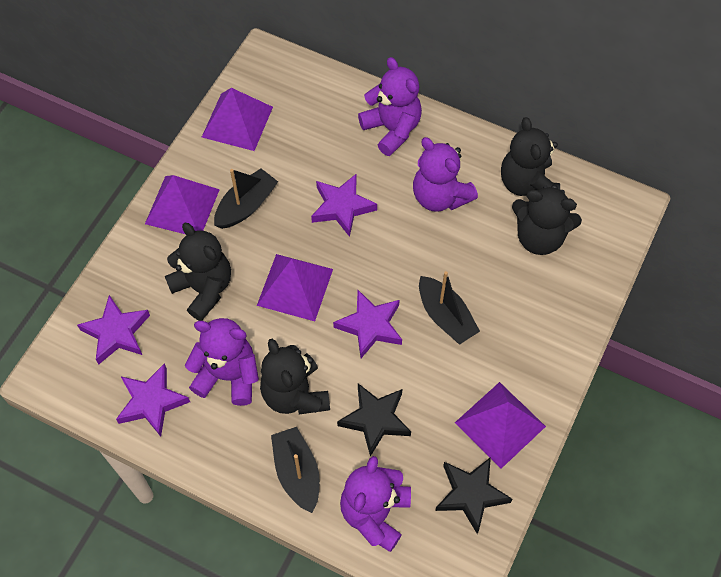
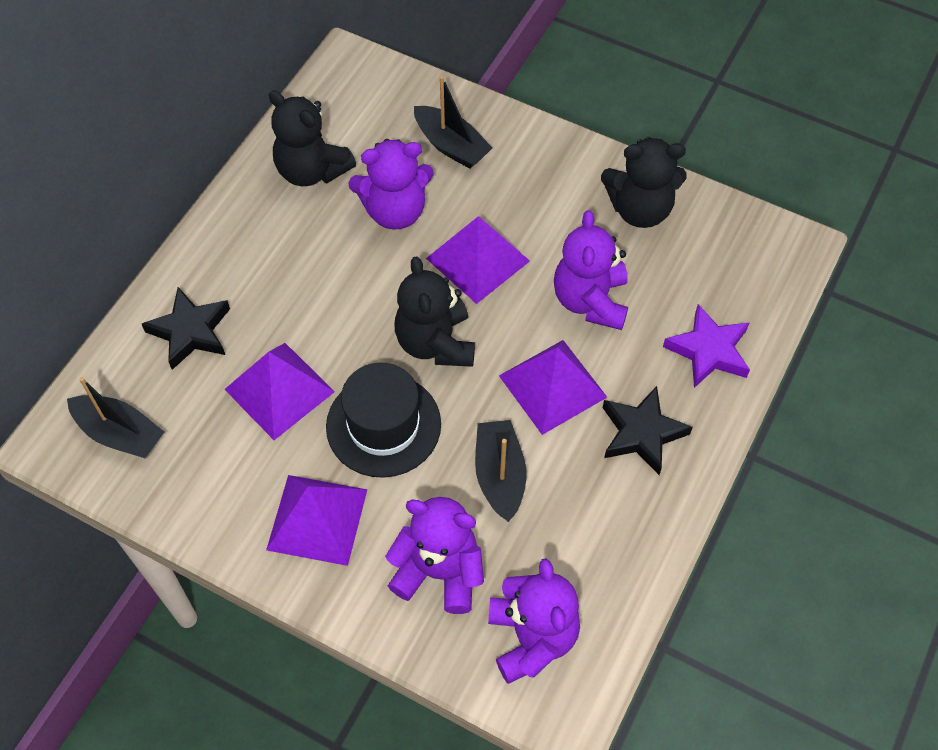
black hat: none = 0 -> [326,362,441,478] = 1
black teddy bear: [165,223,231,321] [260,339,330,414] [501,117,560,196] [512,185,582,255] = 4 -> [269,90,356,186] [395,256,475,367] [601,137,687,228] = 3
purple star: [77,295,150,364] [116,363,190,437] [311,174,377,237] [333,290,402,358] = 4 -> [663,304,750,388] = 1

